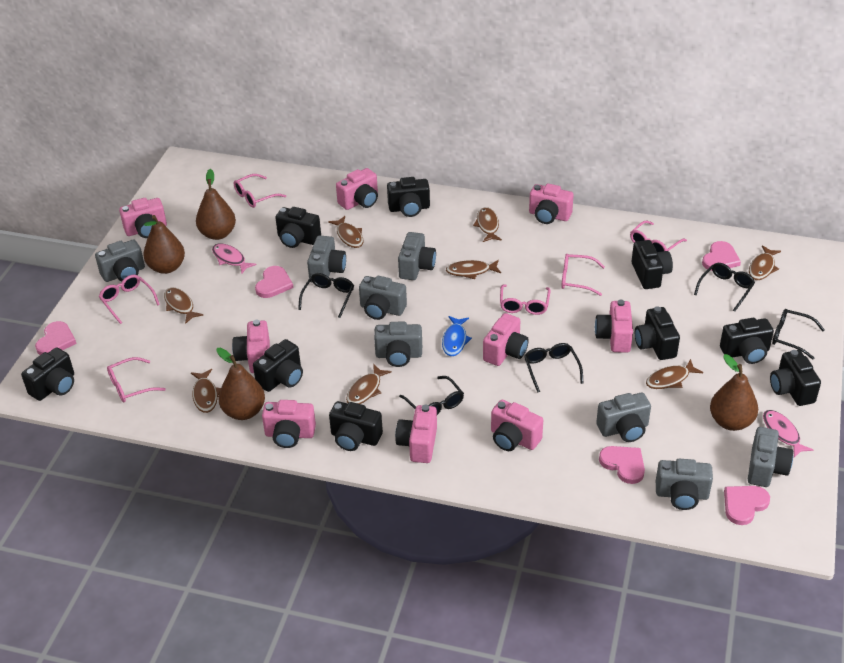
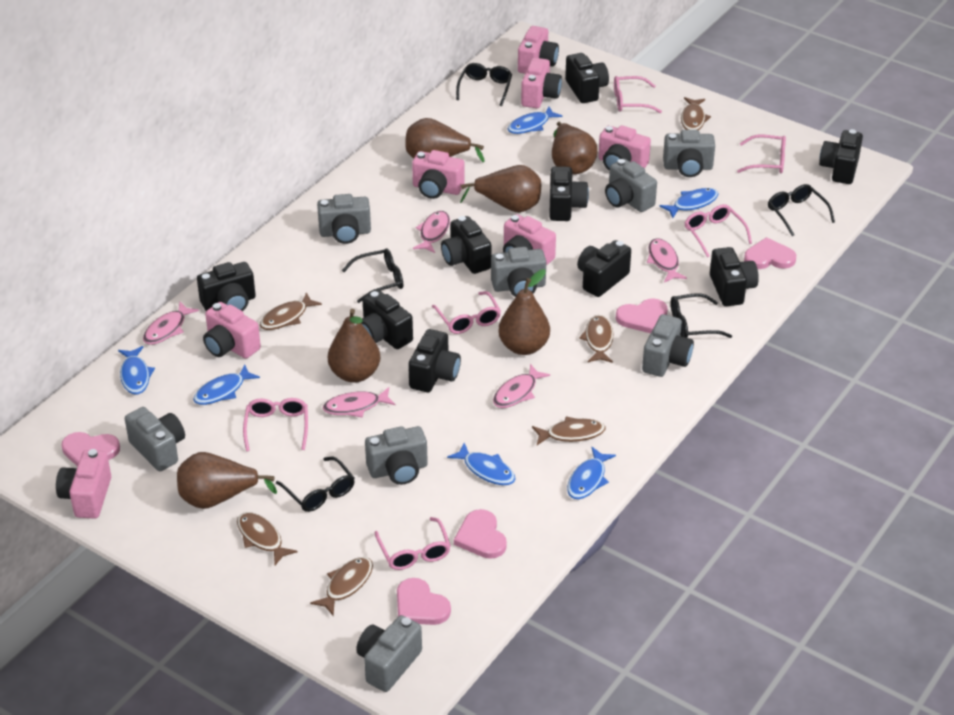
blue fish: [442,316,472,356] = 1 -> [118,346,155,395] [193,364,260,405] [447,443,515,485] [508,107,562,134] [567,447,616,499] [659,188,719,218] = 6
brown fish: [164,287,203,324] [191,369,221,413] [328,216,363,248] [346,365,392,404] [446,260,501,279] [473,207,502,242] [646,359,703,389] [749,245,781,280] = 8 -> [237,512,297,565] [260,292,322,330] [310,557,373,616] [532,416,606,445] [579,315,613,363] [681,97,711,130] = 6
brown pear: [143,215,185,274] [196,169,236,240] [216,348,265,420] [710,354,758,431] = 4 -> [177,452,277,509] [328,309,380,383] [405,118,485,162] [460,165,541,213] [498,269,550,355] [552,122,598,174] = 6
pink camera: [119,198,167,238] [232,320,270,373] [262,400,316,448] [336,168,378,210] [395,405,437,463] [483,313,529,366] [491,400,543,451] [529,183,574,224] [595,300,633,353] = 9 -> [56,449,111,519] [203,302,261,359] [412,150,465,199] [503,214,556,265] [518,26,559,74] [521,58,562,108] [598,125,651,171] = 7
pink fish: [212,244,257,273] [763,410,813,458] = 2 -> [143,302,199,345] [323,387,395,417] [413,211,450,253] [493,364,550,408] [647,238,687,283] = 5

